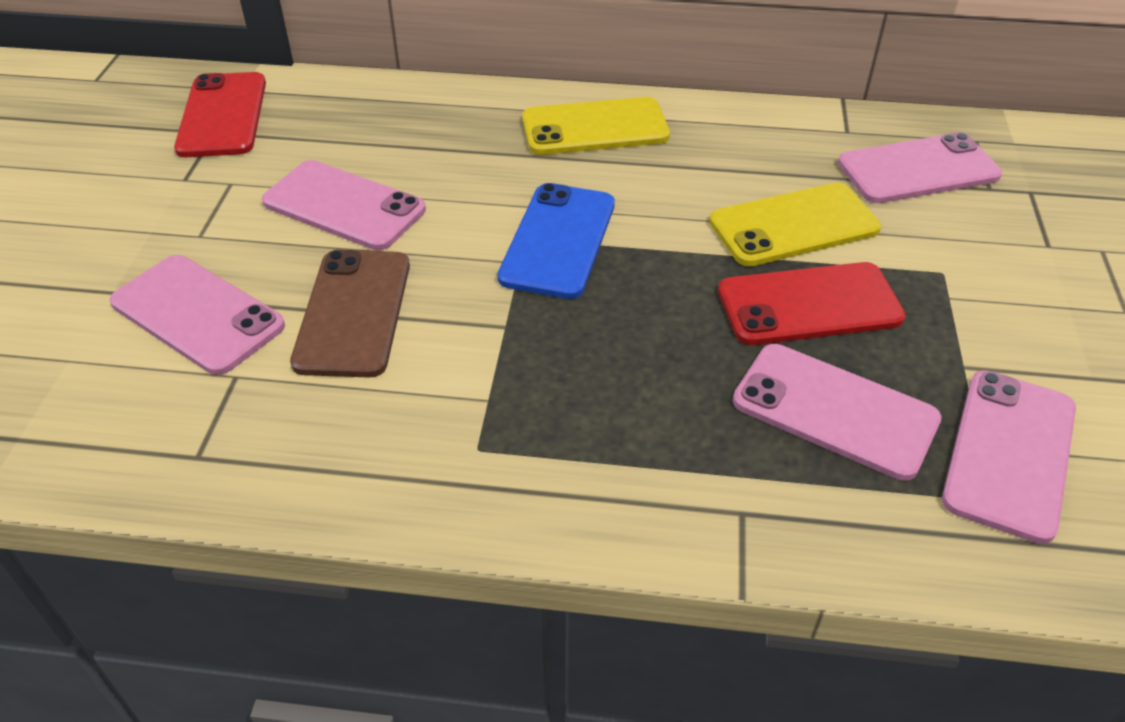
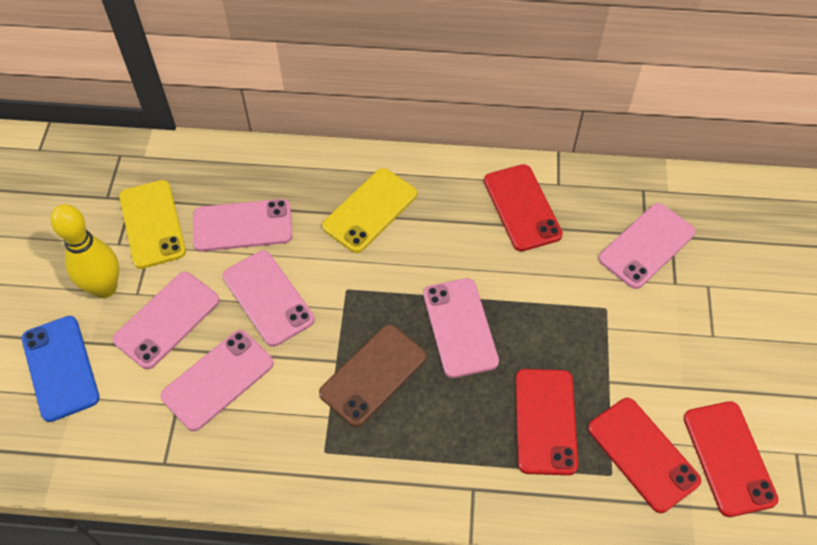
pink phone: [110,255,285,375] [262,160,426,250] [733,344,942,481] [838,132,1002,203] [942,370,1076,544] = 5 -> [113,272,220,369] [160,330,274,431] [193,199,292,252] [223,250,315,347] [423,278,499,378] [599,203,696,289] = 6
red phone: [174,72,266,157] [718,262,906,345] = 2 -> [484,164,563,251] [515,369,578,475] [588,398,701,513] [684,401,778,517] = 4
yellow bowling pin: none = 0 -> [51,204,119,298] = 1

